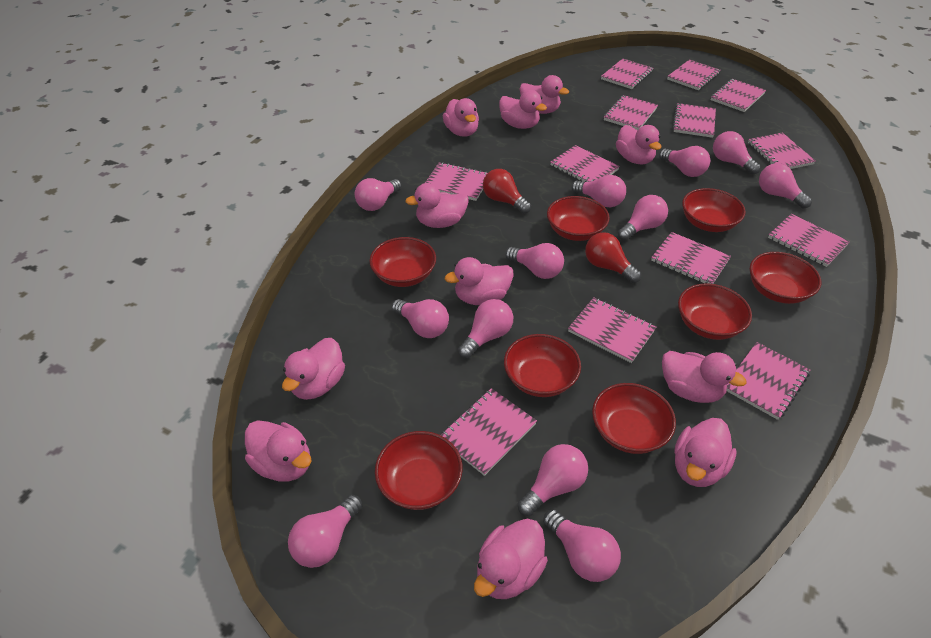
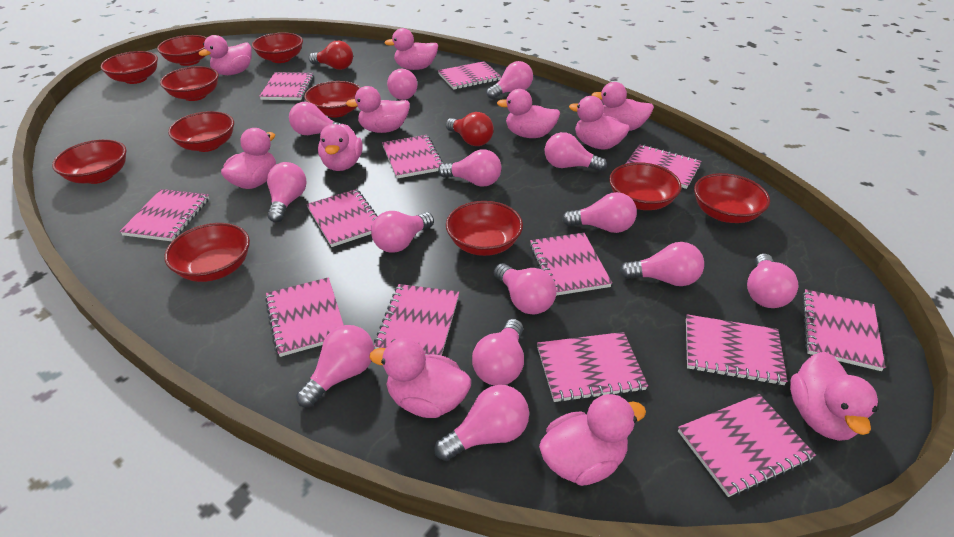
pink light bulb: [288,495,362,568] [355,178,402,211] [392,299,449,338] [458,299,513,358] [505,243,564,279] [518,444,588,516] [543,509,621,582] [571,175,626,207] [618,195,668,241] [659,146,710,177] [713,131,761,175] [759,163,812,208] = 12 -> [267,162,307,223] [289,102,341,135] [296,325,374,407] [371,211,434,253] [387,69,417,100] [434,385,529,461] [438,149,501,187] [472,319,524,386] [487,61,533,99] [494,263,556,315] [545,132,607,172] [562,192,637,233] [620,242,704,286] [747,254,799,308] = 14
red bowl: [369,237,436,287] [375,431,463,510] [504,334,581,397] [547,196,610,241] [592,383,676,454] [678,283,752,340] [682,188,746,232] [750,252,821,304] = 8 -> [52,139,127,184] [101,51,158,84] [157,35,207,66] [160,66,219,101] [164,223,250,282] [168,111,234,152] [252,33,303,63] [304,81,361,118] [446,201,523,256] [609,162,682,210] [694,173,770,223] = 11

